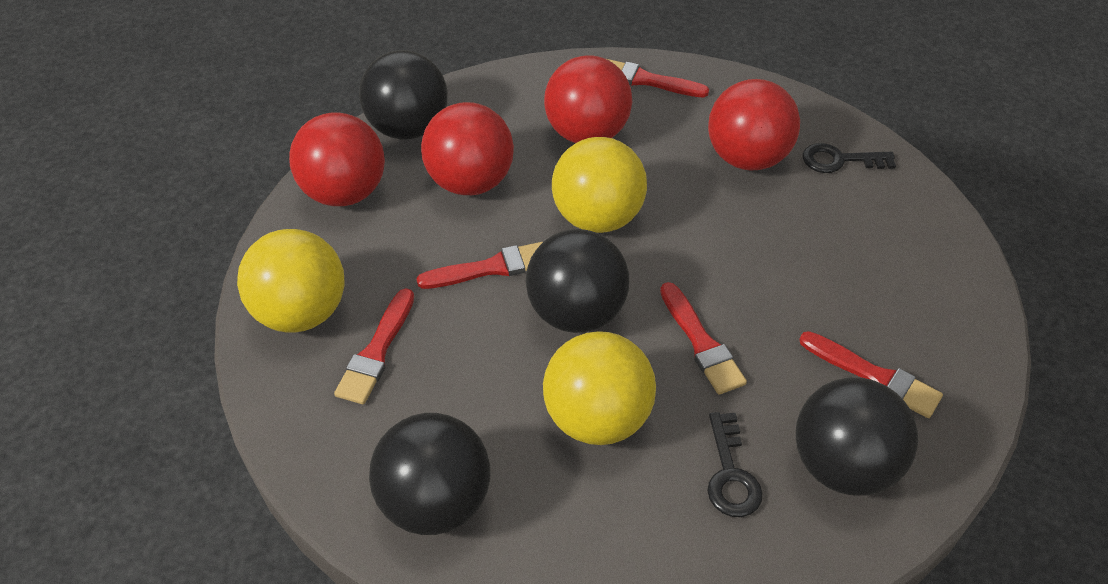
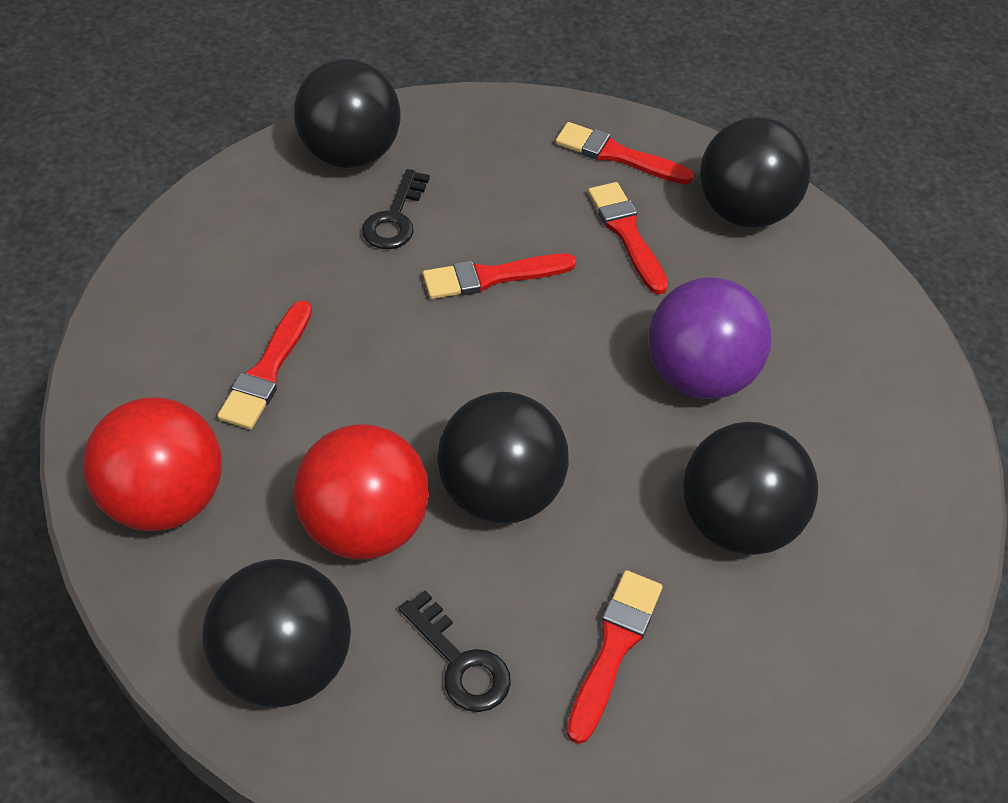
black ball: [359,50,448,140] [369,413,490,535] [526,229,629,333] [796,377,918,496] = 4 -> [203,559,351,708] [294,59,401,168] [437,392,569,524] [683,422,818,555] [700,117,811,227] = 5
purple ball: none = 0 -> [648,277,771,399] = 1
red ball: [289,112,385,206] [421,102,514,195] [544,55,632,143] [708,79,800,171] = 4 -> [83,397,222,531] [293,424,429,560] = 2
yellow ball: [237,229,345,332] [543,331,656,445] [552,137,647,233] = 3 -> none = 0

